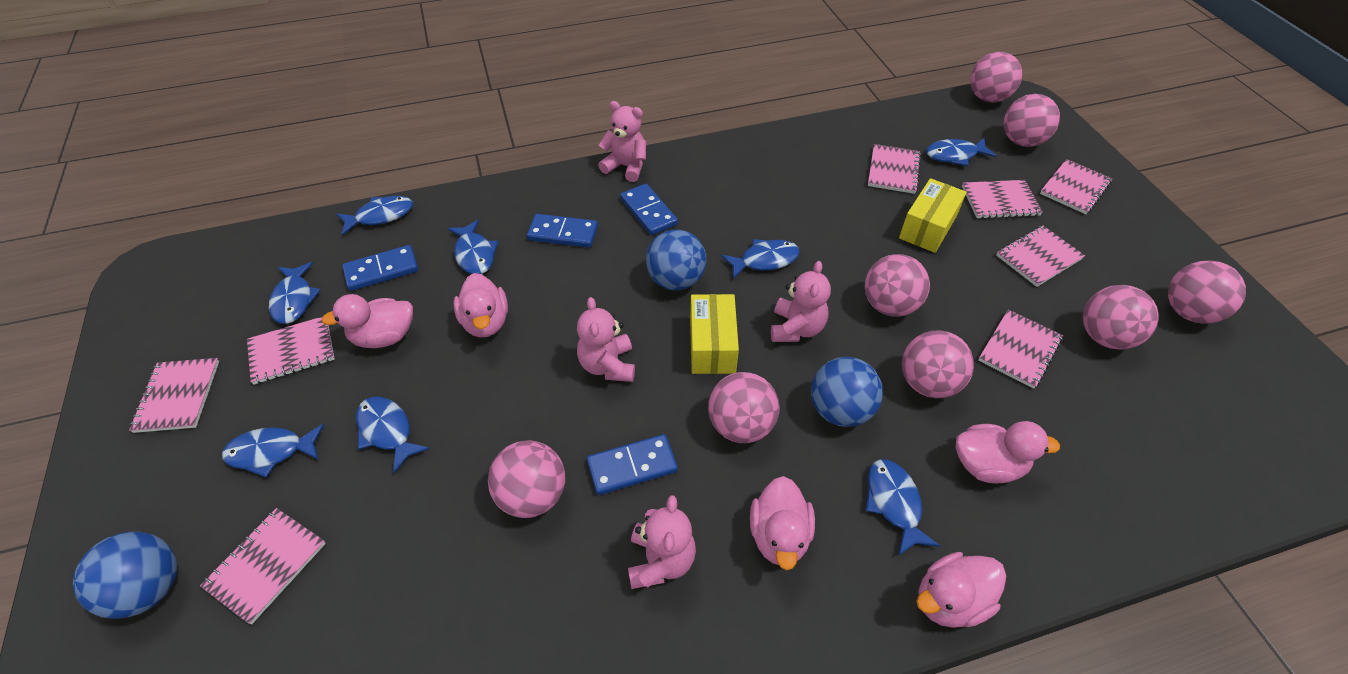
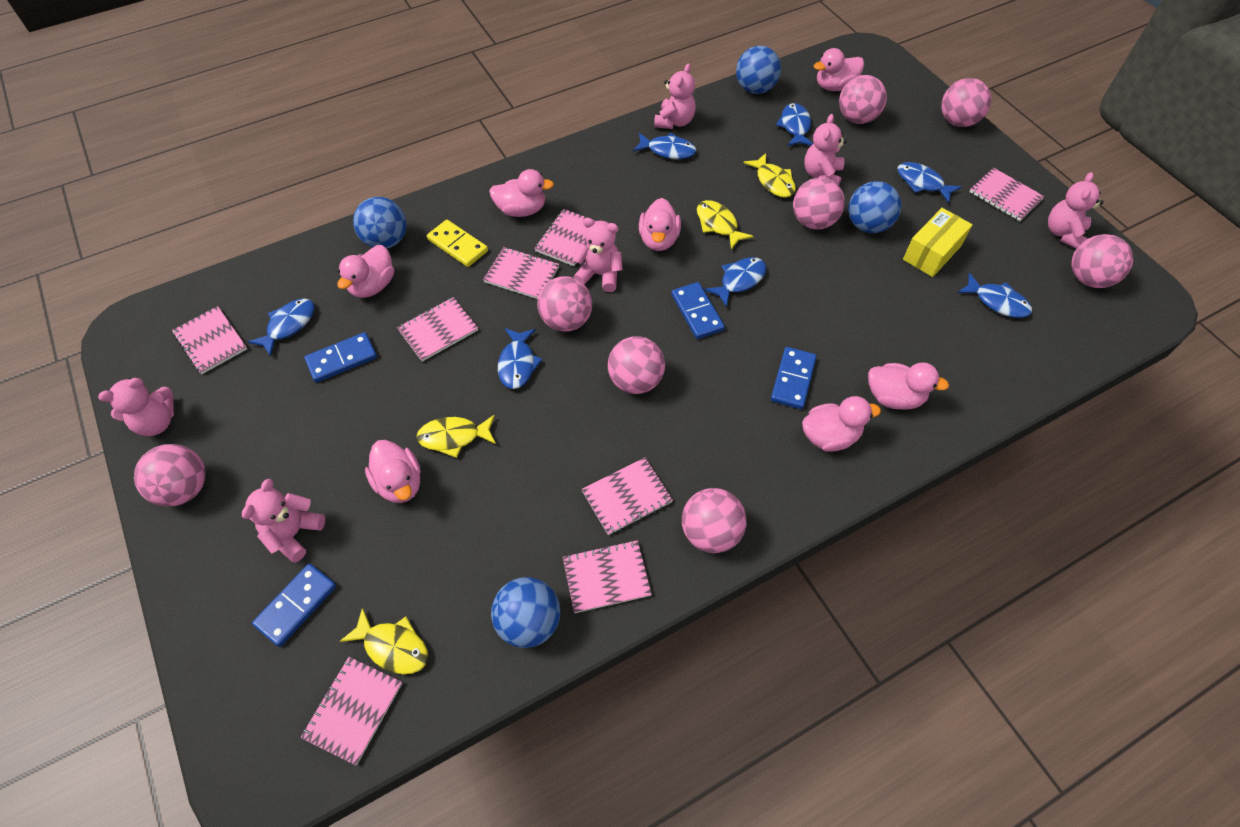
blue ball: [73,532,177,619] [646,230,706,290] [811,357,883,427] = 3 -> [353,197,407,249] [491,577,560,648] [736,46,781,94] [848,181,901,233] = 4
blue fish: [222,424,324,478] [269,262,321,324] [336,196,413,235] [356,397,430,473] [447,219,498,274] [721,239,800,279] [866,459,940,556] [926,138,997,166] = 8 -> [248,298,314,357] [498,328,543,389] [633,133,696,159] [705,257,766,307] [776,103,813,146] [897,162,962,203] [957,273,1032,318] = 7
pink duck: [321,294,413,348] [454,273,508,337] [750,476,815,570] [916,552,1006,628] [956,421,1060,483] = 5 -> [337,245,394,298] [365,440,421,503] [489,169,554,217] [639,198,681,251] [802,396,881,452] [814,48,864,91] [868,362,949,410] = 7
pink teddy bear: [577,297,635,382] [598,101,646,182] [628,495,696,589] [771,261,831,342] = 4 -> [98,378,174,436] [242,479,325,563] [572,218,623,292] [654,63,696,129] [804,114,847,185] [1048,172,1104,249] = 6
yellow box: [690,294,739,374] [899,178,967,253] = 2 -> [903,208,973,277] = 1
yellow domino: none = 0 -> [427,220,488,267] = 1
yellow fish: none = 0 -> [339,607,428,674] [416,415,496,458] [697,200,754,249] [743,153,796,198] = 4

